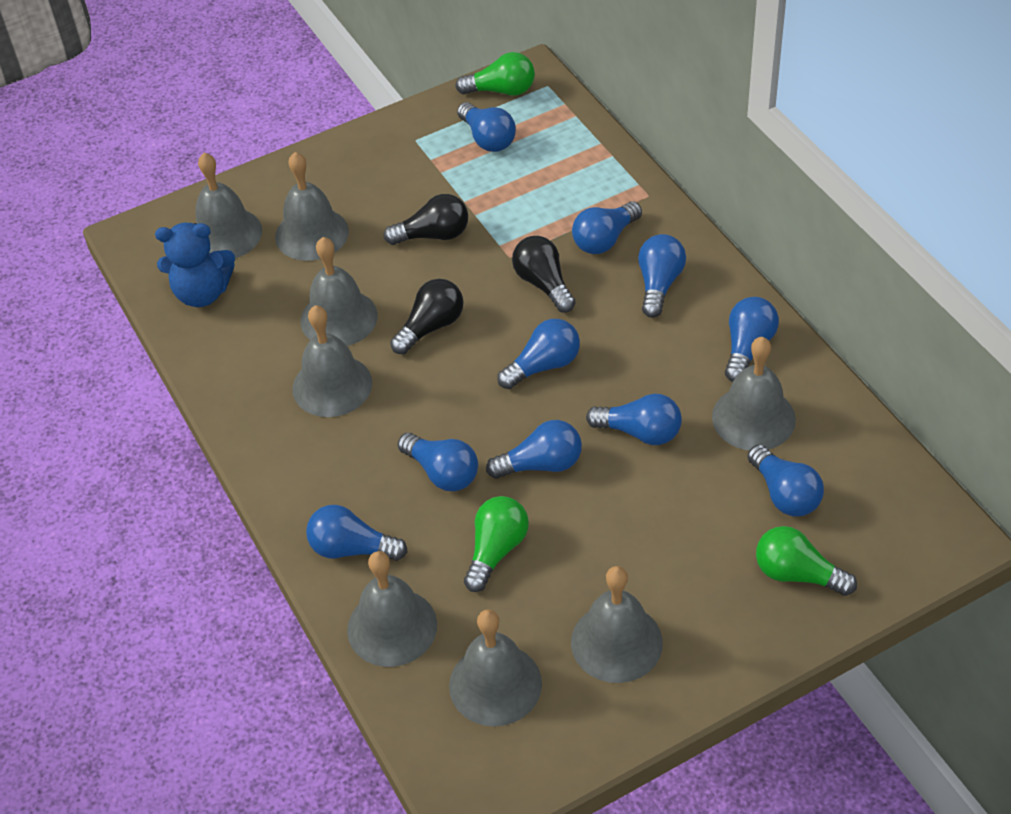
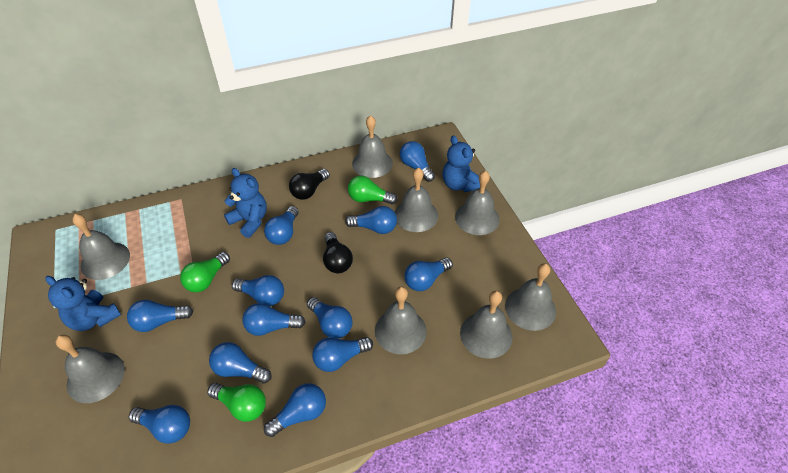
black light bulb: [384,194,468,245] [390,279,463,354] [512,236,576,312] = 3 -> [289,169,330,200] [323,232,353,273] = 2
blue light bulb: [306,505,408,561] [398,433,478,491] [457,102,516,152] [486,420,582,479] [497,319,580,389] [572,201,642,254] [586,394,682,445] [638,234,686,318] [725,297,779,382] [747,444,824,516] = 10 -> [127,300,193,332] [129,405,190,444] [209,342,272,384] [232,275,284,306] [242,303,306,336] [264,206,299,245] [264,383,326,437] [307,297,353,339] [312,337,373,372] [345,206,397,234] [400,141,435,182] [405,258,453,291] = 12
blue teddy bear: [155,223,235,307] = 1 -> [45,276,121,331] [224,168,267,238] [442,135,480,192] = 3

